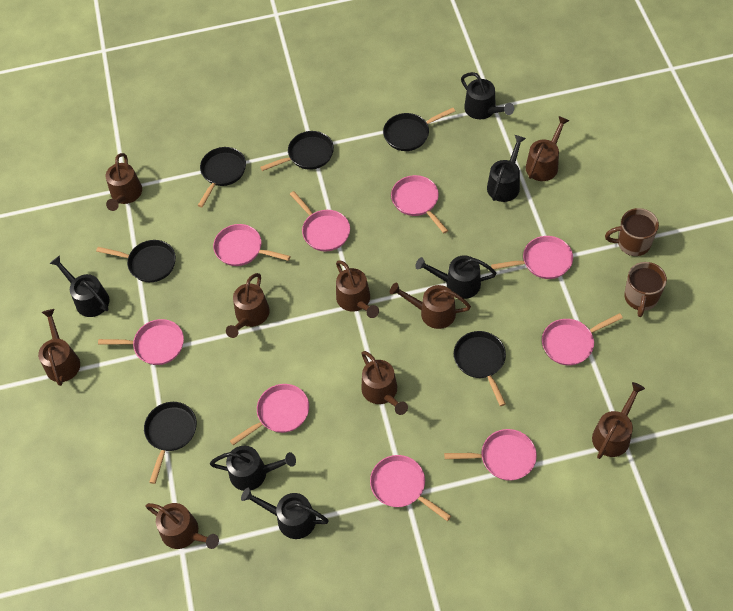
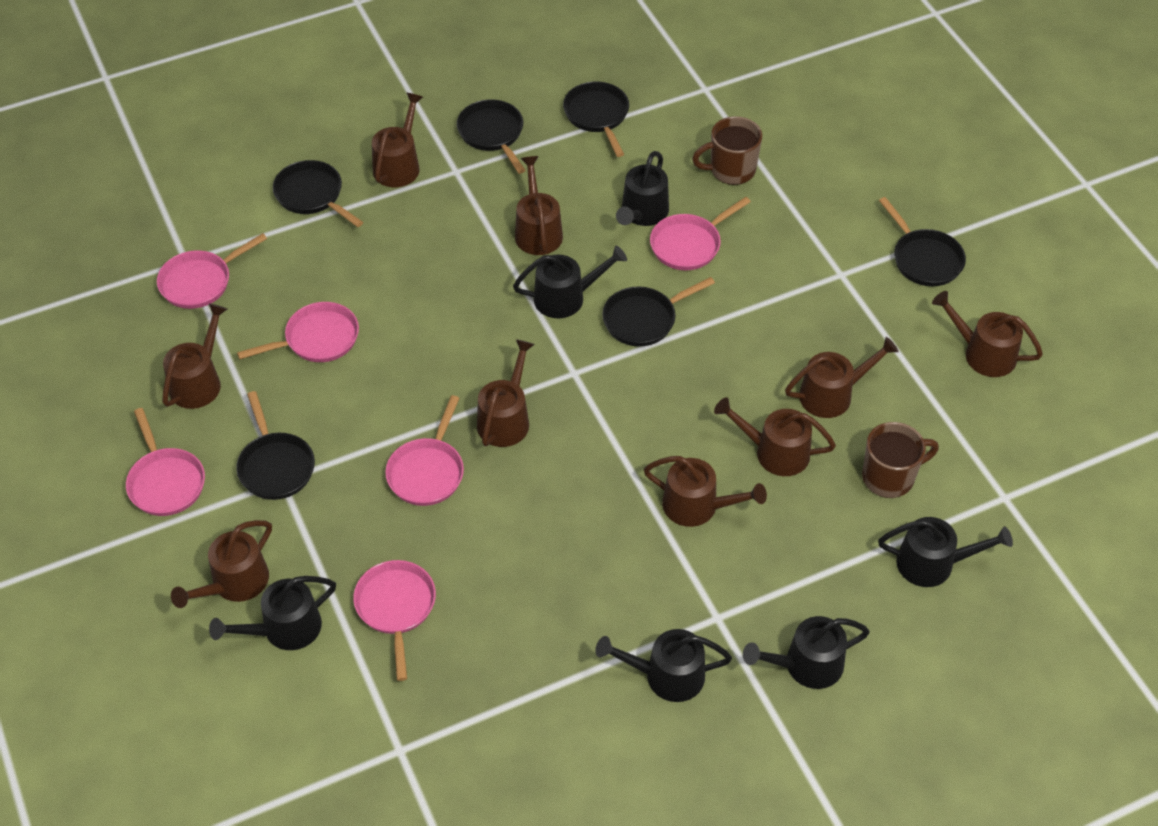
pink pan: [98,319,184,365] [213,224,290,266] [230,384,309,445] [290,191,350,251] [370,455,451,521] [391,175,448,233] [444,429,537,481] [491,236,573,279] [542,313,623,366] = 9 -> [126,408,205,516] [157,233,267,309] [237,302,359,362] [353,560,436,681] [385,395,464,506] [650,197,751,270] = 6

